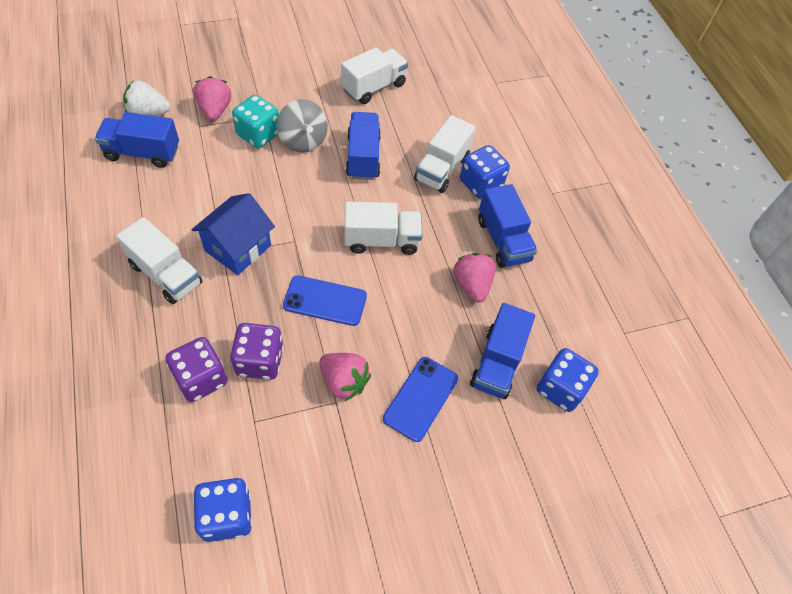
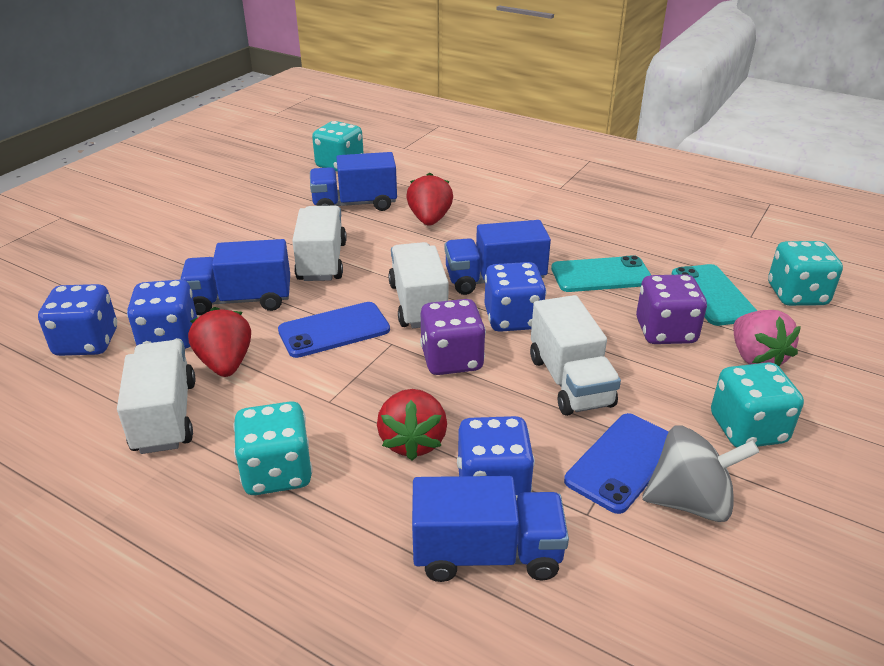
blue dice: [193,478,252,542] [460,145,510,199] [537,348,599,412] = 3 -> [38,284,117,356] [127,280,197,349] [457,416,535,501] [485,262,546,332] = 4
blue house: [191,193,275,275] = 1 -> none = 0
pink strawberry: [193,76,231,121] [320,353,371,401] [453,253,496,303] = 3 -> [733,310,801,367] = 1
red strawberry: none = 0 -> [188,307,251,377] [377,389,447,461] [406,173,453,226] = 3
turquoise dice: [232,95,279,148] = 1 -> [233,401,313,495] [312,121,364,172] [711,362,804,448] [768,241,843,306] = 4
turquoise phone: none = 0 -> [551,255,651,292] [671,264,757,326] = 2
white strawberry: [123,80,170,116] = 1 -> none = 0

